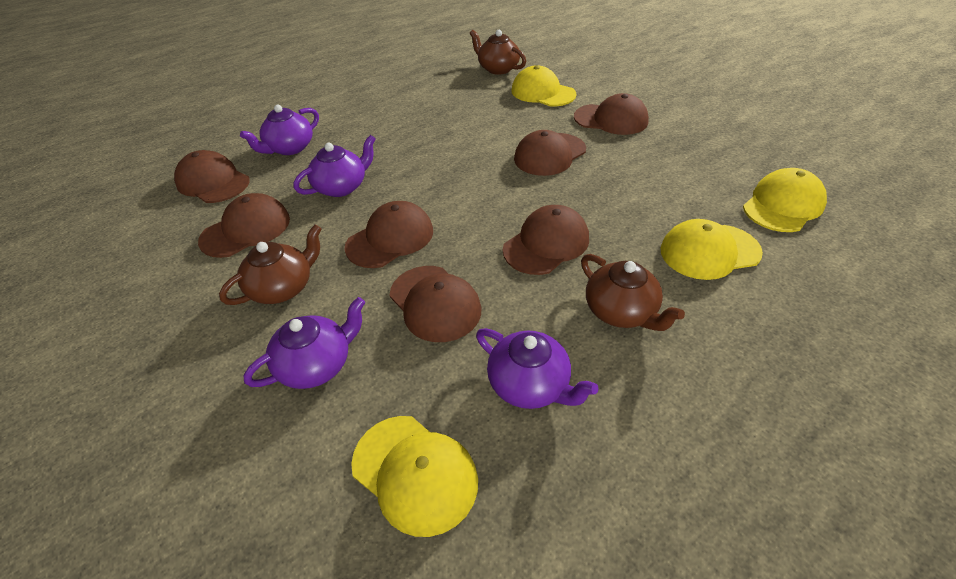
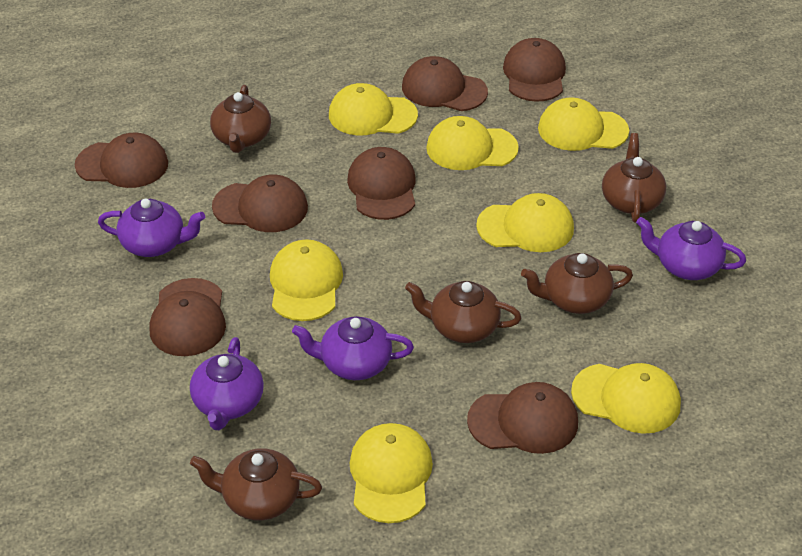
brown teapot: [219,225,322,305] [470,30,526,75] [581,254,685,331] = 3 -> [190,448,322,520] [210,85,271,153] [405,281,522,343] [521,253,633,314] [602,133,666,222] = 5
yellow cap: [351,416,478,537] [511,65,576,107] [661,219,763,280] [743,168,827,232] = 4 -> [270,239,343,321] [329,83,418,136] [350,423,433,523] [426,116,519,170] [476,193,574,252] [538,98,629,151] [571,363,681,434] = 7

